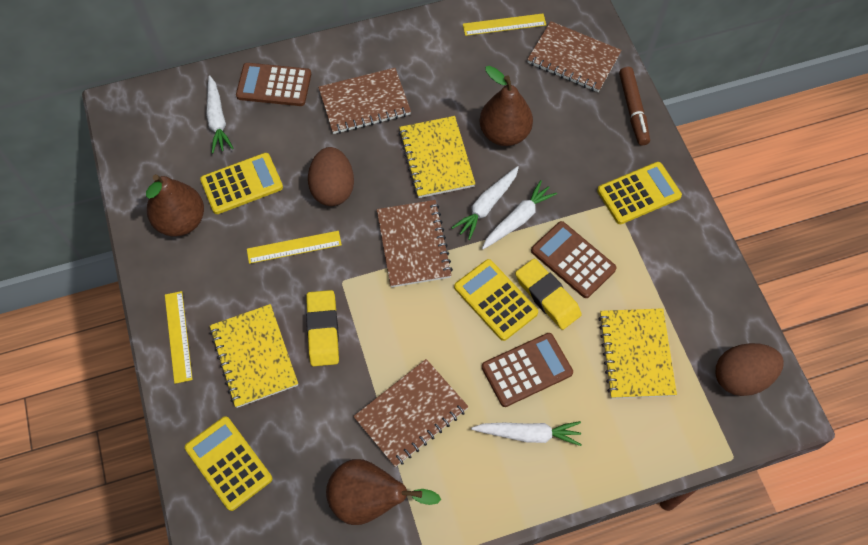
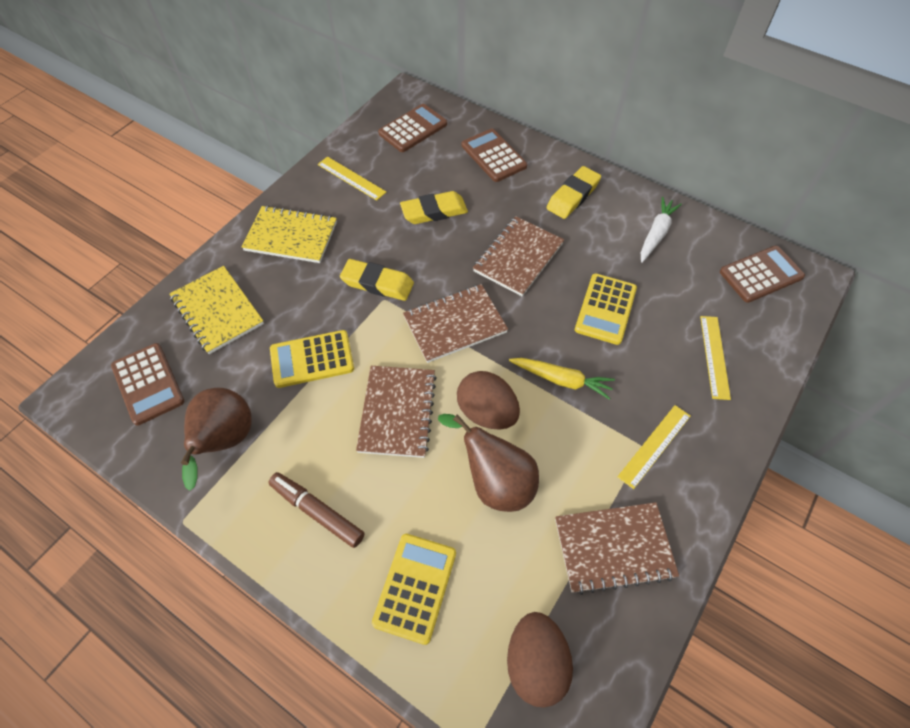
brown calculator: [236,63,311,106] [482,333,573,407] [531,221,617,298] = 3 -> [111,343,184,426] [378,104,447,152] [462,129,527,182] [720,246,805,303] = 4
brown pear: [146,175,204,236] [326,459,441,525] [480,66,533,146] = 3 -> [181,388,252,491] [438,414,539,512] = 2
white carrot: [206,75,234,153] [451,166,519,240] [471,421,582,446] [482,180,557,249] = 4 -> [641,197,682,263] = 1
yellow calculator: [185,416,272,511] [200,153,283,214] [454,259,538,341] [597,162,682,224] = 4 -> [270,330,354,388] [372,534,456,645] [575,273,637,345] = 3
yellow carrot: none = 0 -> [509,358,615,400] = 1
yellow eraser: [306,290,339,366] [515,259,582,330] = 2 -> [340,259,414,301] [400,191,468,224] [546,166,601,219] = 3
yellow notebook: [210,304,298,408] [399,116,475,198] [598,308,677,399] = 3 -> [169,266,264,354] [242,205,337,263] = 2

